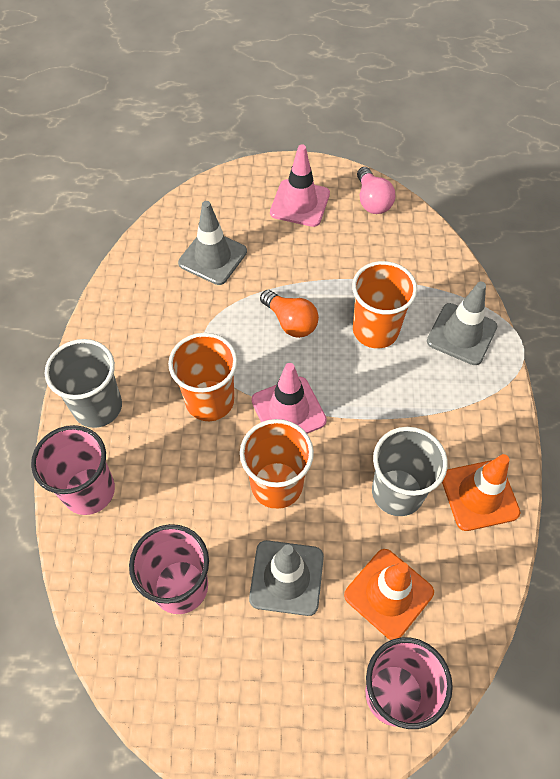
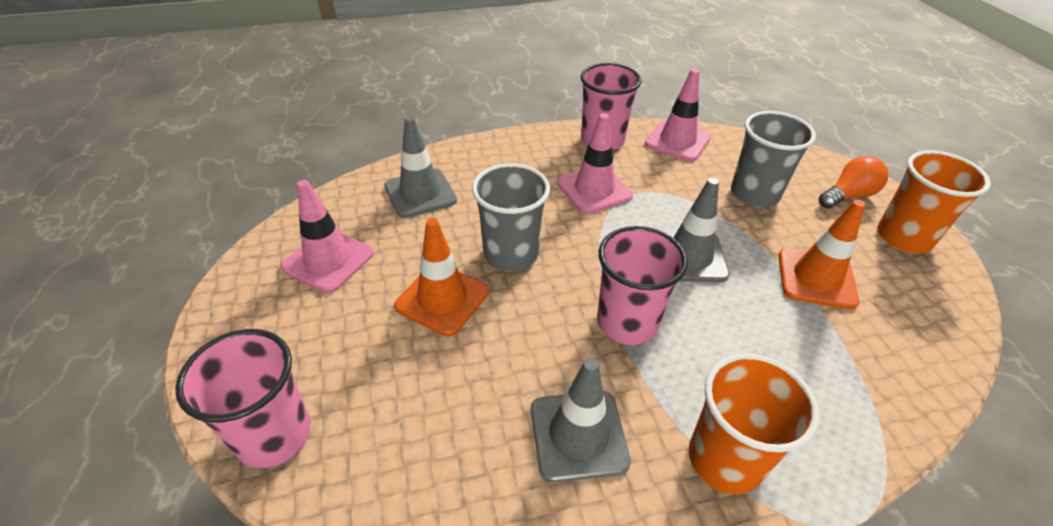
orange cup: [168,333,238,421] [240,419,314,509] [352,261,417,348] = 3 -> [689,353,819,494] [877,150,991,254] = 2
pink light bulb: [357,167,395,214] = 1 -> none = 0
pink traffic cone: [251,363,327,434] [270,145,330,227] = 2 -> [281,180,374,293] [557,113,633,214] [645,69,711,162] = 3

